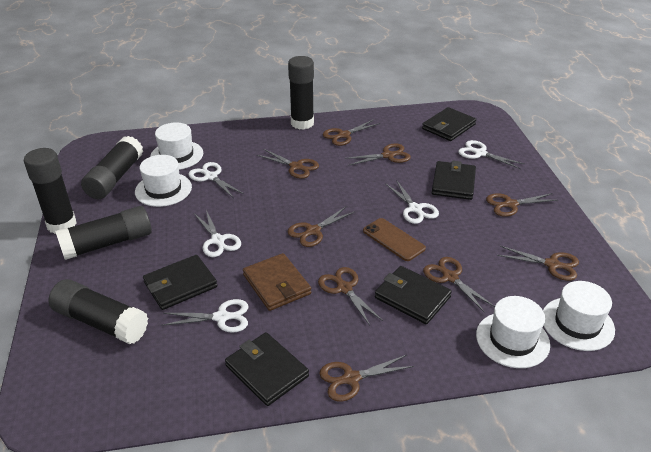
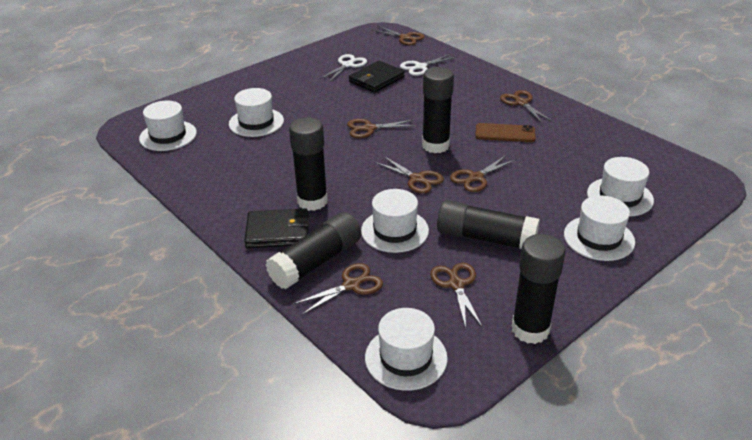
black wallet: [143,255,217,310] [225,332,309,406] [375,266,452,324] [422,107,476,141] [432,161,476,200] = 5 -> [244,209,309,248] [349,61,405,93] = 2
brown scissors: [257,149,319,179] [288,207,354,247] [318,267,383,325] [320,355,414,402] [323,119,380,146] [345,143,411,166] [423,257,495,313] [486,193,558,217] [497,246,579,281] = 9 -> [294,263,383,315] [347,119,417,138] [372,26,425,45] [374,156,444,193] [430,262,483,328] [450,155,515,192] [500,90,553,124] = 7
brown wallet: [243,253,311,311] = 1 -> none = 0
white hat: [135,155,192,207] [150,122,203,170] [476,296,550,368] [543,281,615,351] = 4 -> [139,101,197,151] [229,88,284,137] [361,189,429,253] [365,308,448,391] [564,195,635,261] [587,157,654,217] = 6
white scissors: [161,299,248,333] [188,162,244,198] [195,210,241,257] [386,180,439,224] [458,140,524,169] = 5 -> [320,54,367,82] [400,54,457,76] = 2

